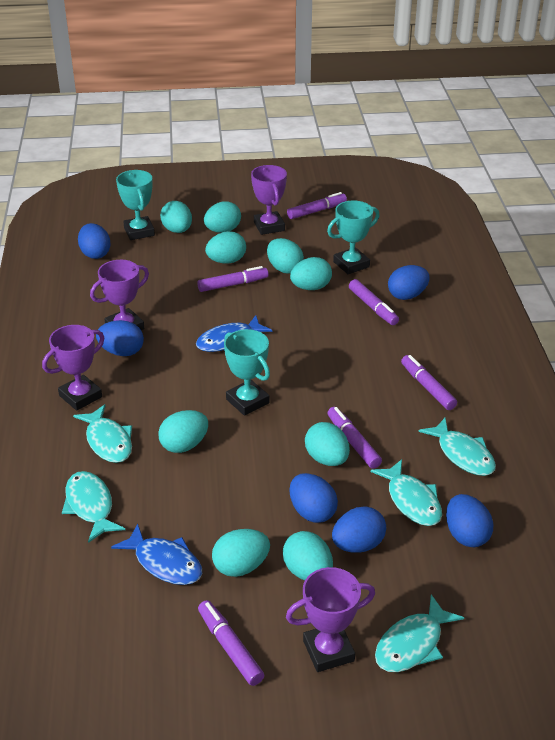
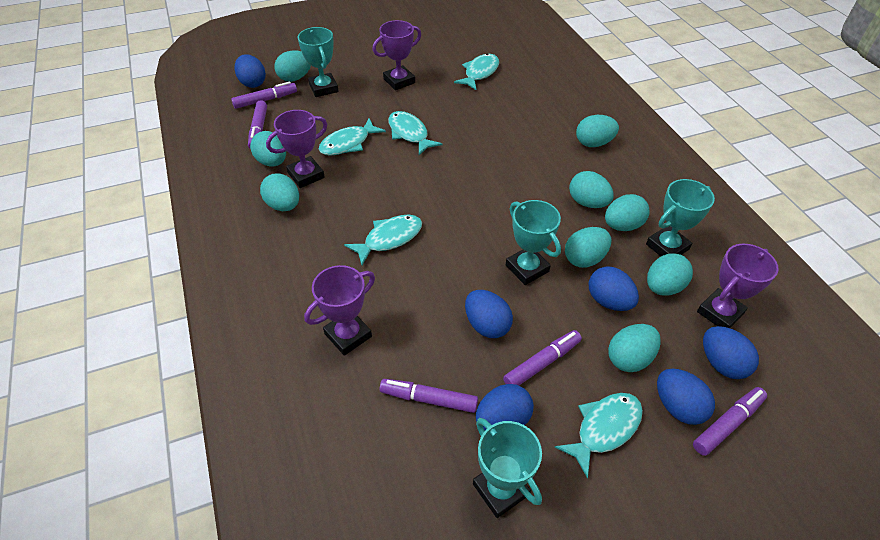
blue fish: [111,523,202,585] [196,315,272,352] = 2 -> none = 0
purple marker: [197,266,268,292] [198,600,264,686] [287,192,347,219] [328,407,382,469] [349,279,399,325] [401,355,457,410] = 6 -> [231,82,297,109] [248,100,267,148] [380,379,478,413] [503,330,582,385] [693,387,767,456] = 5
turquoise trophy: [116,170,155,240] [224,329,270,416] [327,201,379,274] = 3 -> [297,27,339,97] [473,418,542,518] [506,200,561,285] [646,179,715,256] = 4

